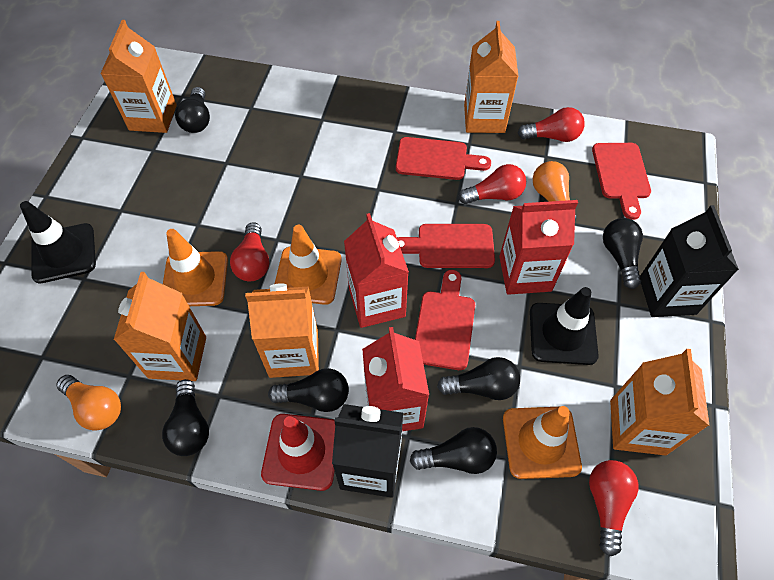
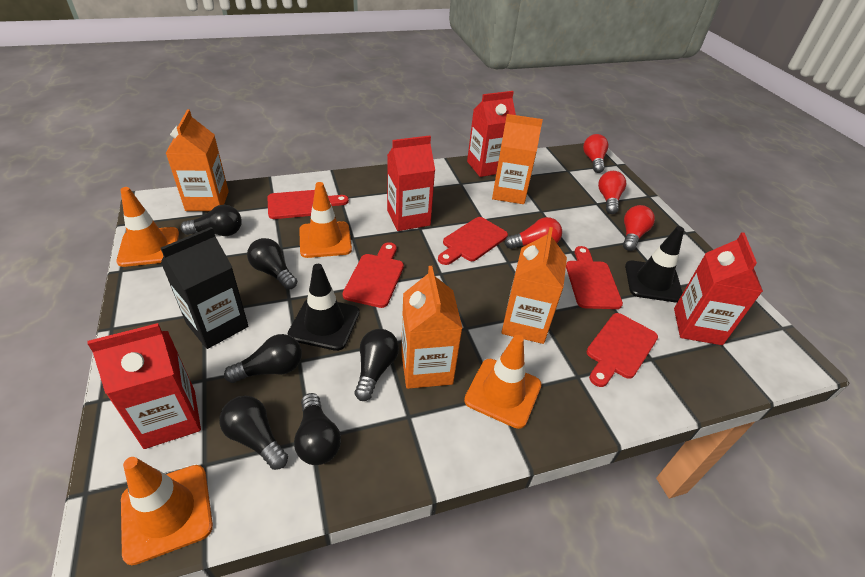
black carton: [332,404,403,498] [640,205,739,317] = 2 -> [161,227,248,349] = 1
orange carton: [100,20,177,133] [114,272,206,381] [245,283,319,378] [464,21,519,133] [610,349,710,455] = 5 -> [166,109,229,211] [401,266,463,389] [492,114,543,204] [501,227,567,344] = 4
orange light bulb: [57,375,121,431] [533,161,577,221] = 2 -> none = 0
orange traffic cone: [163,229,228,306] [275,225,342,305] [503,406,582,479] = 3 -> [116,187,179,267] [121,457,213,565] [299,182,352,258] [464,335,541,429] = 4
red carton: [344,213,409,328] [362,327,429,431] [499,200,578,295] = 3 -> [87,323,201,449] [387,135,435,231] [467,91,516,177] [674,232,763,345] = 4
red cutting board: [396,137,491,180] [397,224,495,268] [415,270,475,370] [592,143,651,220] = 4 -> [267,190,349,219] [343,242,404,308] [438,217,508,265] [566,246,623,309] [586,313,658,387] = 5
red traffic cone: [261,414,335,491] = 1 -> none = 0

